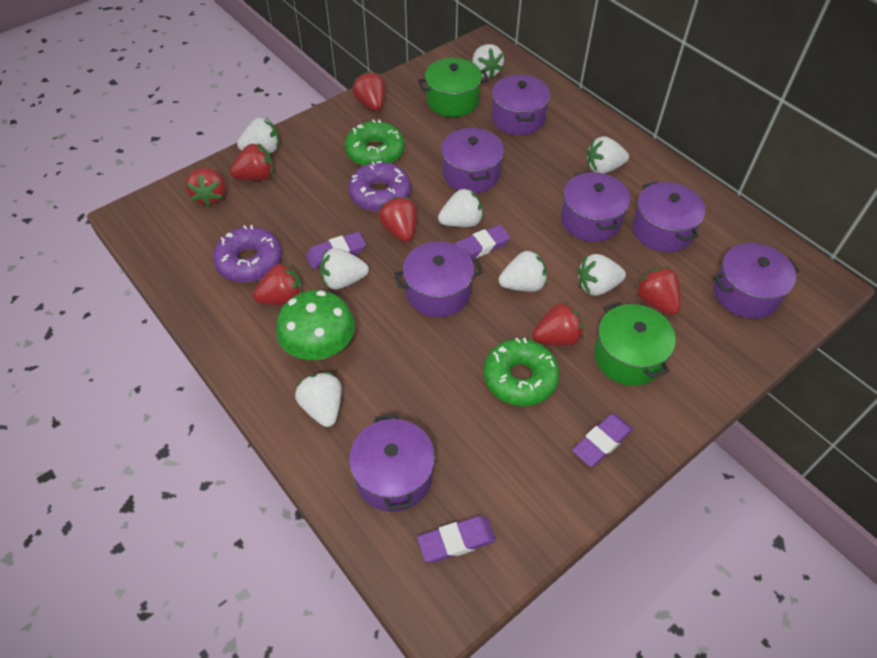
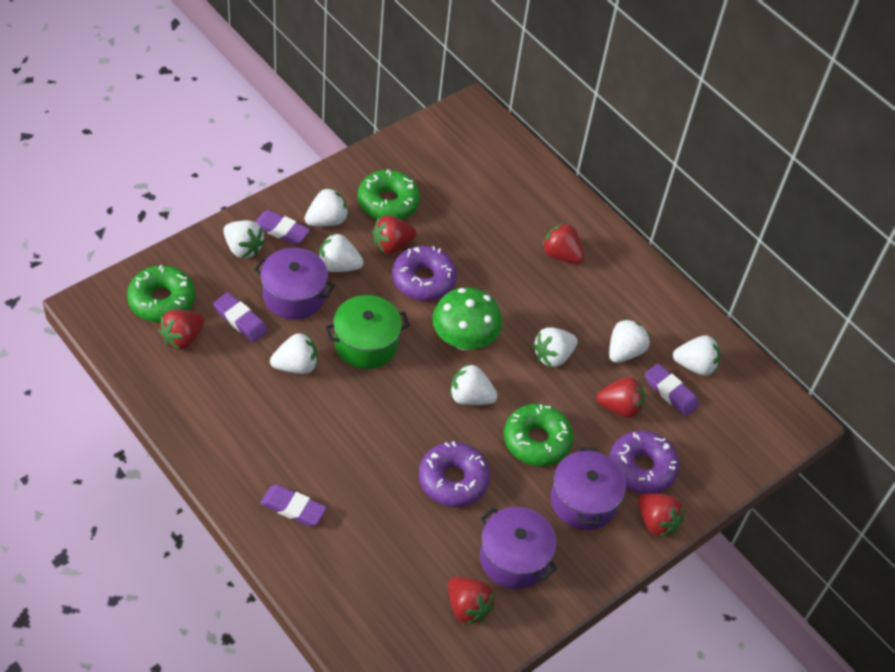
green donut: [345,119,405,166] [484,338,559,406] = 2 -> [127,265,195,322] [357,169,420,220] [504,404,574,466] = 3
green pot: [418,58,489,117] [594,302,676,386] = 2 -> [325,295,410,369] = 1
purple donut: [213,225,282,283] [348,161,411,212] = 2 -> [392,246,457,301] [419,441,490,507] [609,431,679,494] = 3
purple pot: [349,414,435,512] [394,241,483,317] [441,127,504,193] [491,74,551,135] [561,171,630,242] [632,181,706,252] [714,243,800,319] = 7 -> [254,248,335,320] [480,507,557,589] [551,447,626,530] = 3
red strawberry: [186,168,226,207] [230,143,273,180] [253,263,302,305] [352,72,386,111] [379,197,417,242] [532,302,584,346] [635,267,681,315] = 7 -> [158,310,204,350] [372,215,417,254] [448,577,495,625] [542,222,584,264] [596,377,645,418] [638,493,685,537] = 6

